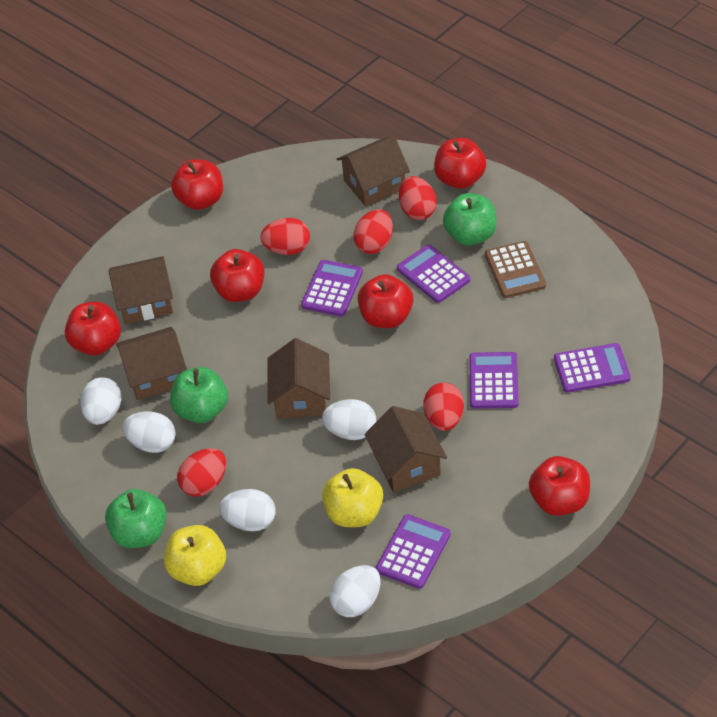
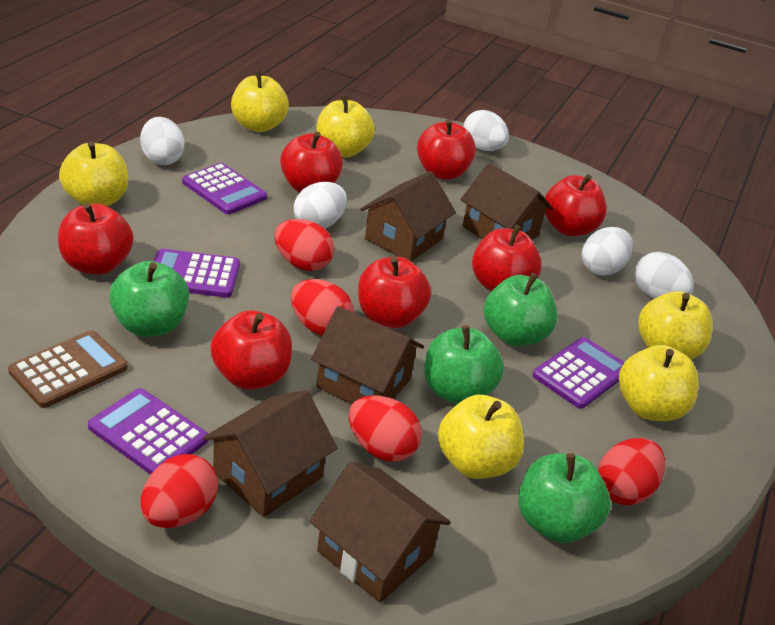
green apple: [105,489,167,548] [170,367,228,423] [443,193,497,246] = 3 -> [109,261,189,337] [424,325,504,404] [484,273,557,346] [518,453,611,543] = 4
purple calculator: [301,260,363,317] [376,514,451,589] [397,245,470,303] [469,352,519,409] [554,343,631,393] = 5 -> [88,388,208,475] [154,249,240,298] [182,163,267,214] [533,337,625,409] = 4
red apple: [65,301,121,356] [171,159,223,210] [210,249,265,302] [358,274,413,328] [434,138,486,189] [529,456,590,516] = 6 -> [58,203,133,275] [210,310,292,390] [280,132,343,193] [358,256,431,328] [417,119,476,180] [472,225,542,291] [545,174,607,236] = 7
yellow apple: [164,525,226,586] [322,468,383,527] = 2 -> [59,141,128,206] [231,70,289,132] [317,95,375,158] [438,395,524,479] [619,345,699,421] [639,291,713,360] = 6

